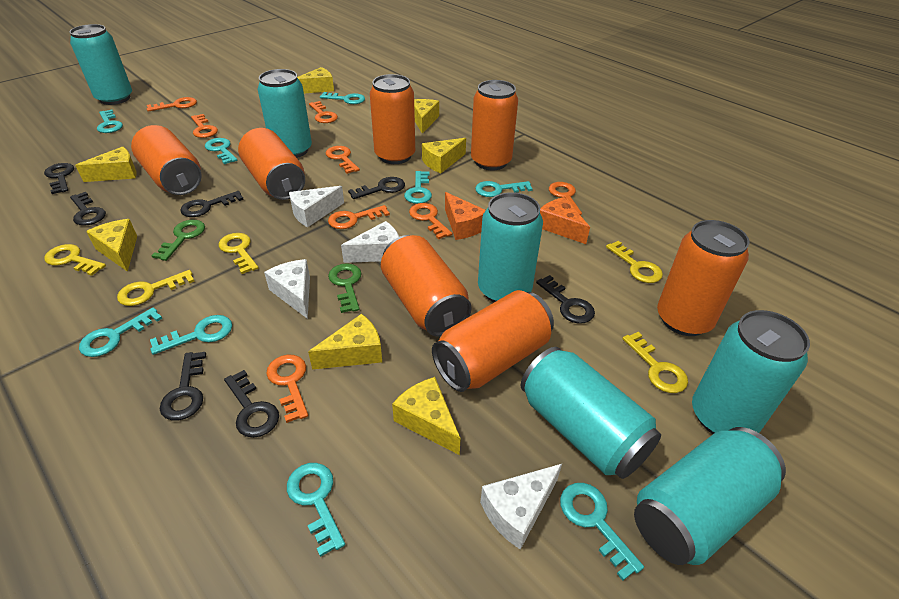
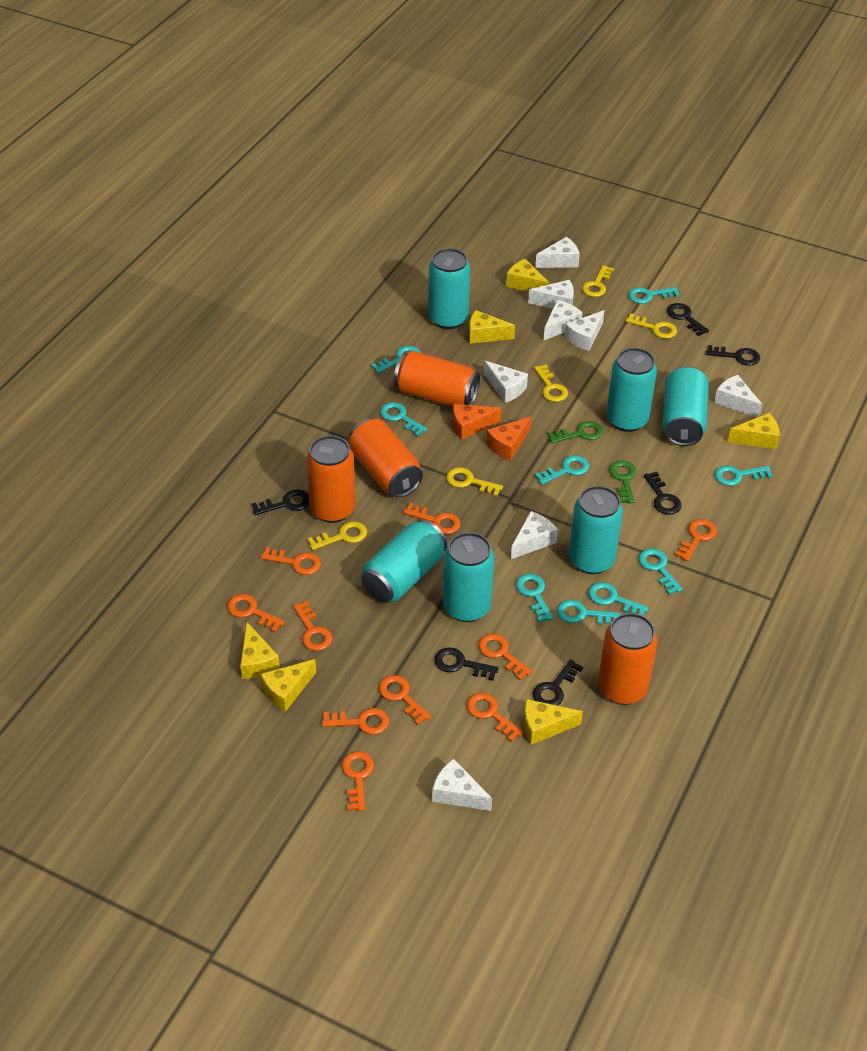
black key: [44,163,74,194] [70,192,106,226] [160,352,206,421] [180,191,244,217] [224,370,279,438] [348,177,405,199] [536,275,595,324] = 7 -> [252,490,309,515] [434,647,499,681] [533,659,583,706] [644,472,682,515] [667,303,709,336] [706,345,760,366] = 6
orange can: [131,125,202,195] [238,128,305,200] [370,74,415,164] [381,235,472,337] [432,290,554,392] [471,80,518,170] [657,220,749,336] = 7 -> [306,435,356,523] [349,418,423,498] [394,351,480,407] [598,613,658,705] = 4
orange key: [147,97,197,112] [191,114,218,138] [266,355,308,423] [309,101,338,123] [326,146,360,174] [328,205,390,229] [409,203,452,239] [549,182,582,215] = 8 -> [227,594,285,632] [261,547,321,575] [293,601,332,651] [322,708,389,735] [342,751,374,811] [379,675,431,725] [403,503,461,534] [467,693,523,742] [478,633,532,680] [675,519,717,561] = 10
white cheese: [264,259,310,319] [289,186,344,227] [341,221,399,263] [480,464,562,550] = 4 -> [432,758,492,811] [484,361,528,403] [511,511,558,559] [528,280,574,309] [535,237,580,268] [544,300,583,340] [564,310,604,351] [714,375,762,417] = 8
yellow cheese: [75,146,137,182] [86,219,137,272] [297,67,334,93] [308,314,382,370] [392,377,461,455] [414,99,439,134] [422,138,466,173] = 7 -> [240,622,280,679] [261,659,316,712] [469,310,515,344] [506,259,549,292] [524,699,583,745] [728,413,780,449] = 6

